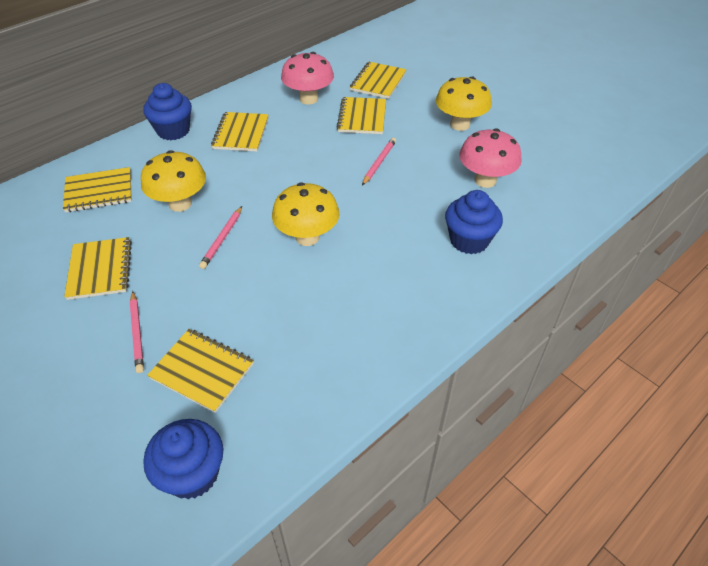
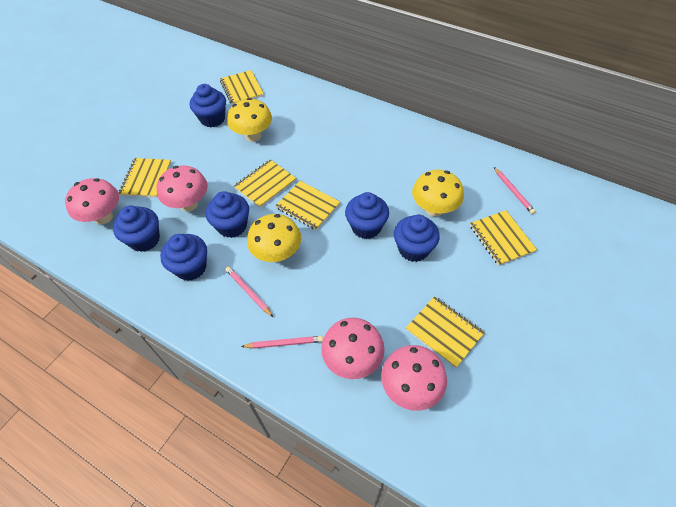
blue cupcake: [143,83,192,140] [143,419,223,499] [445,190,503,254] = 3 -> [113,205,160,252] [160,234,207,281] [190,84,226,127] [206,191,249,238] [345,192,389,239] [394,215,440,262] = 6
pink mushroom: [281,52,334,104] [459,129,522,188] = 2 -> [65,178,119,224] [157,166,208,212] [321,318,385,379] [381,345,447,411] = 4

